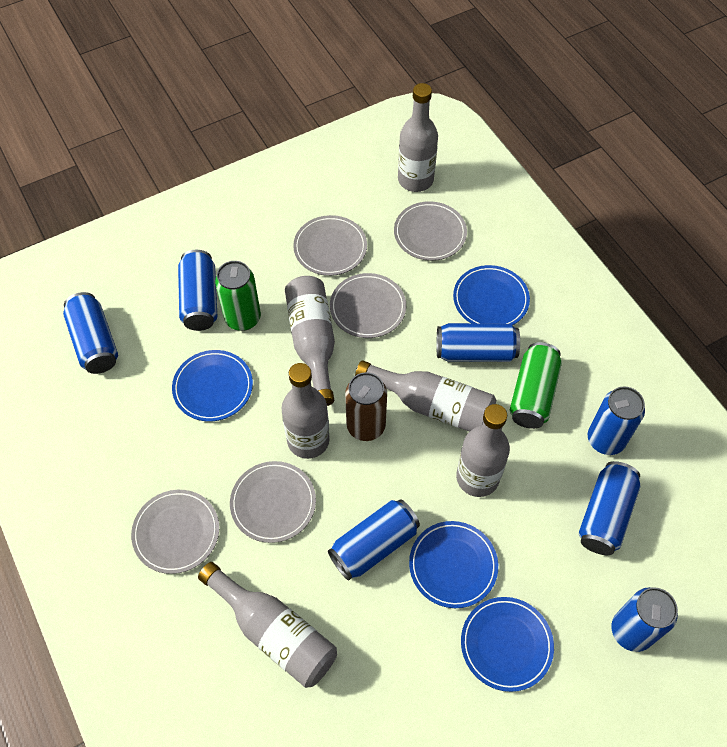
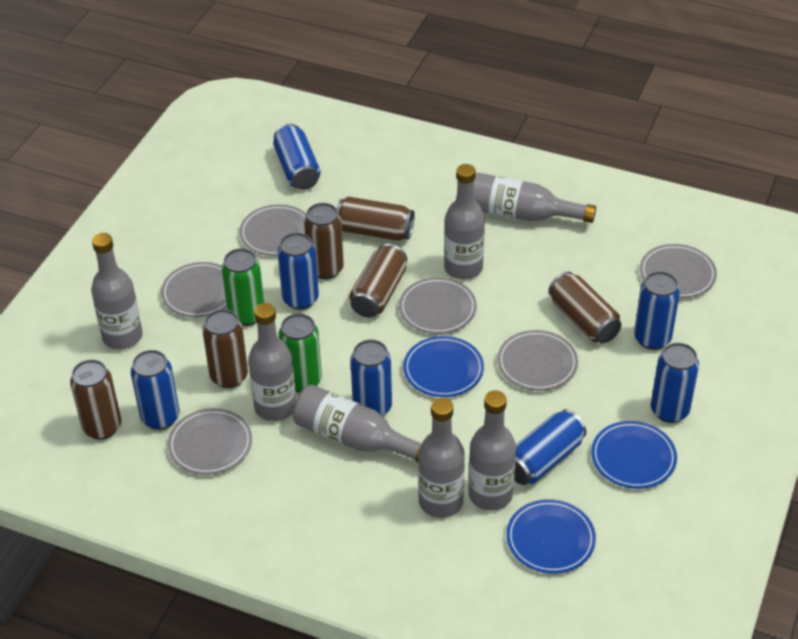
blue plate: [172,350,253,421] [409,521,498,608] [453,265,530,325] [461,597,554,692] = 4 -> [403,336,484,397] [506,499,596,574] [591,421,677,489] = 3
brown can: [345,372,387,441] = 1 -> [70,359,121,440] [202,309,248,388] [304,203,344,279] [336,196,415,241] [349,244,407,318] [548,272,621,344] = 6
grey bottle: [198,562,337,688] [282,363,330,459] [285,276,335,406] [355,360,496,432] [398,83,438,192] [456,404,510,497] = 6 -> [91,233,143,349] [248,303,296,421] [292,385,422,462] [418,398,465,518] [444,164,485,279] [468,390,516,511] [474,173,596,223] = 7
grey plate: [131,490,219,574] [230,461,316,543] [293,215,367,276] [330,273,406,338] [394,201,467,261] = 5 -> [161,262,227,317] [168,408,252,475] [239,204,306,256] [399,277,477,334] [497,330,578,391] [640,244,717,298] = 6

